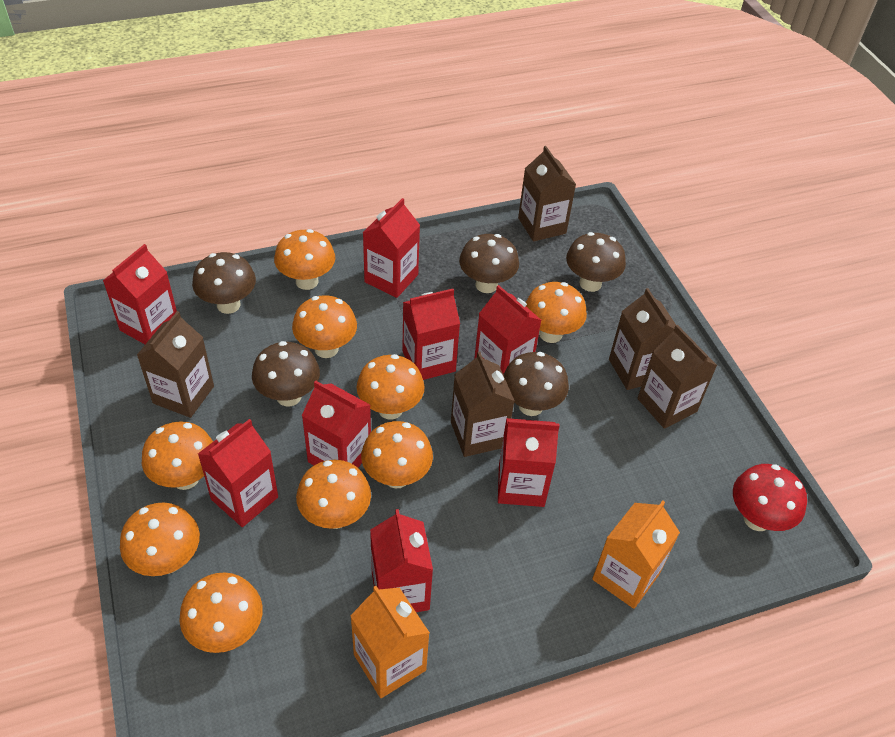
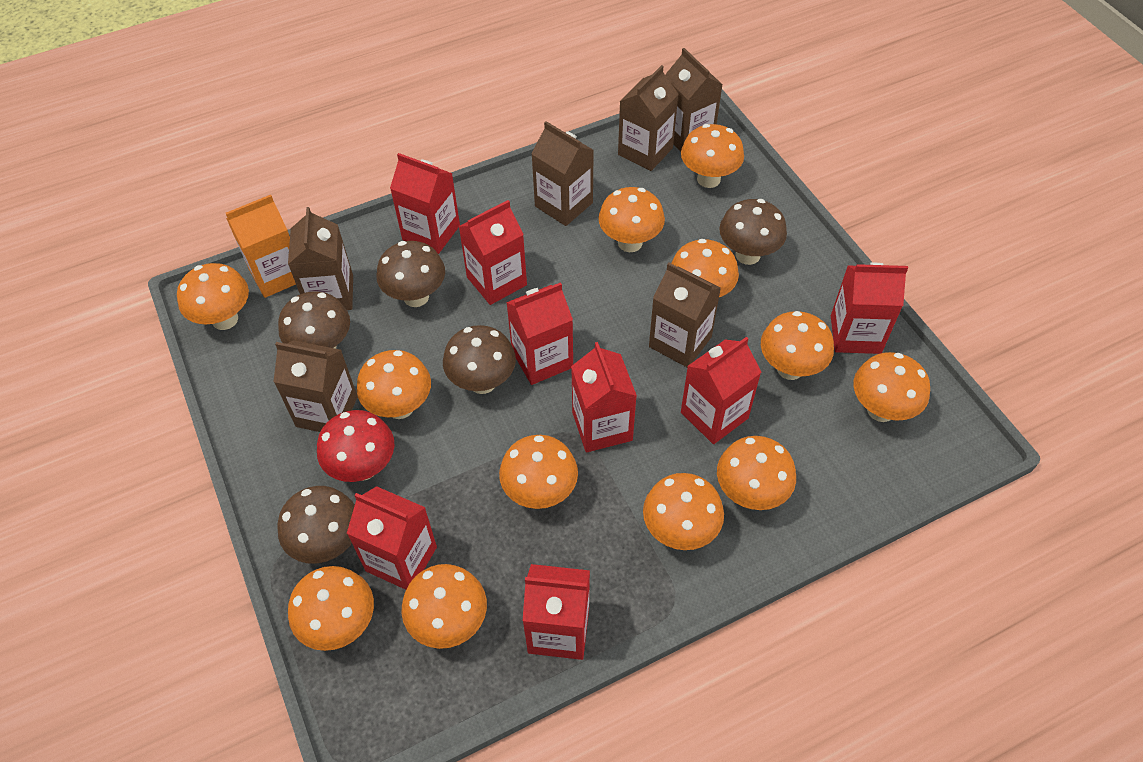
brown carton: [137,311,214,418] [451,352,514,457] [518,146,576,241] [609,288,676,390] [637,325,717,429] = 5 -> [273,340,358,432] [288,207,353,310] [531,121,594,226] [618,65,679,171] [649,263,721,368] [665,48,723,152] = 6
orange carton: [350,586,430,698] [592,501,680,609] = 2 -> [226,195,296,298] = 1
orange mushroom: [120,503,200,576] [142,421,213,490] [179,572,263,653] [274,229,335,290] [292,295,357,358] [296,460,371,529] [357,354,424,419] [361,421,433,489] [526,282,587,343] = 9 -> [177,263,249,330] [288,566,374,651] [357,350,431,419] [402,564,487,649] [499,435,578,509] [599,187,665,252] [643,473,724,550] [671,239,739,297] [681,124,744,188] [717,436,796,510] [761,311,834,380] [854,352,930,422] = 12

